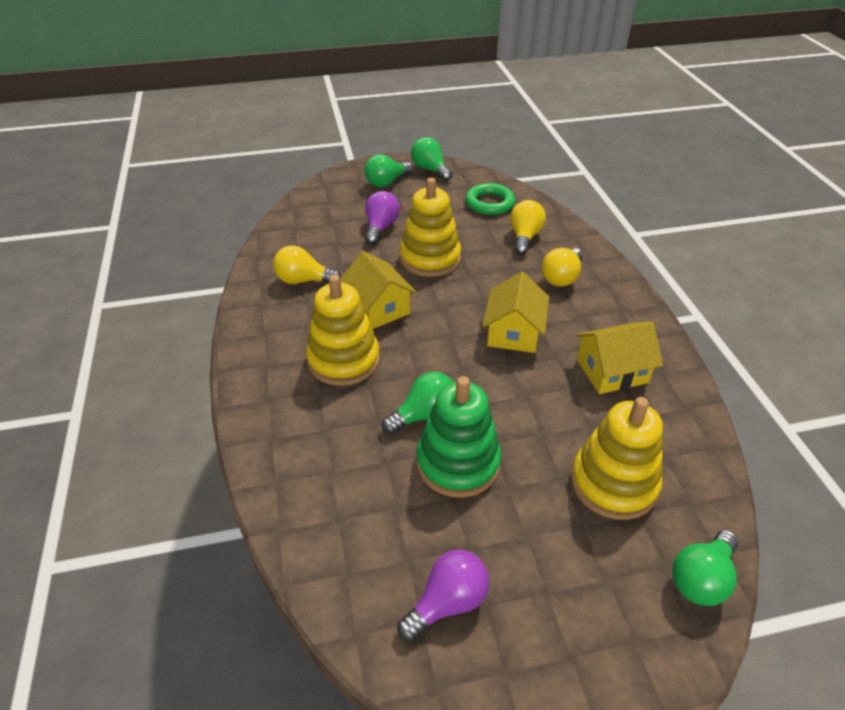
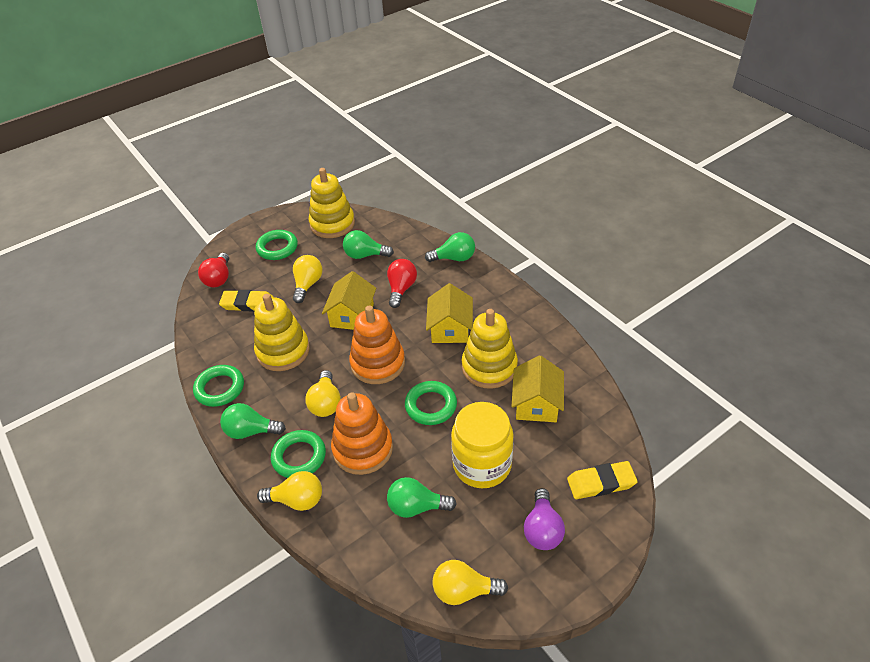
green ring: [466,183,515,215] = 1 -> [193,365,244,407] [256,230,298,260] [271,430,326,478] [405,381,457,425] = 4
green stacking toy: [417,376,501,498] = 1 -> none = 0
orange stacking toy: none = 0 -> [331,392,393,475] [349,306,405,384] = 2
purple light bulb: [365,191,400,244] [397,550,489,641] = 2 -> [524,488,565,550] = 1
red light bulb: none = 0 -> [198,253,229,287] [387,259,417,308] = 2
yellow eraser: none = 0 -> [219,290,273,311] [567,461,638,499] = 2
yellow jar: none = 0 -> [451,402,514,488] = 1
yellow light bulb: [273,246,341,284] [510,200,546,255] [542,248,583,286] = 3 -> [257,471,322,511] [293,255,323,303] [305,370,341,417] [432,560,508,605] = 4

